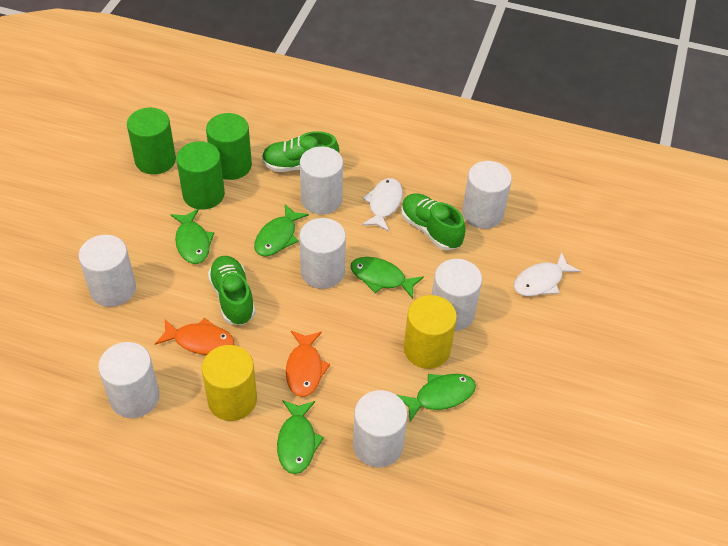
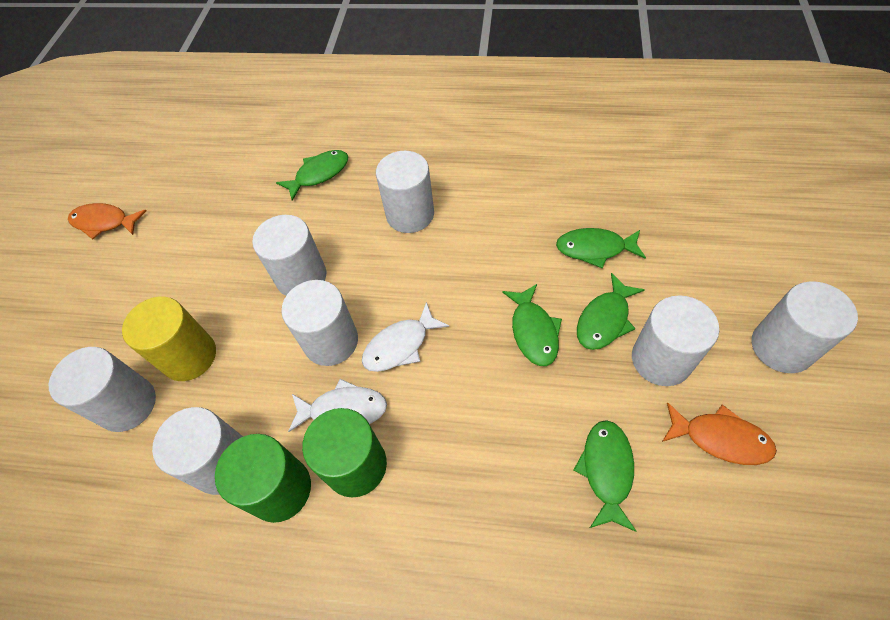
green cylinder: [127,108,176,174] [176,141,225,210] [206,113,252,180] = 3 -> [215,434,311,523] [302,408,387,498] = 2
green shoe: [208,256,255,325] [262,131,339,172] [401,193,466,250] = 3 -> none = 0
yellow cylinder: [202,345,257,421] [404,295,457,369] = 2 -> [122,296,216,381] = 1

